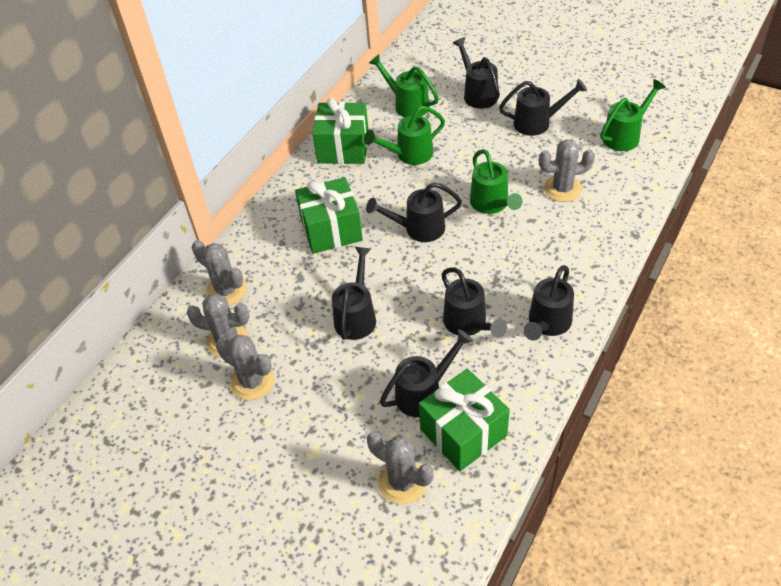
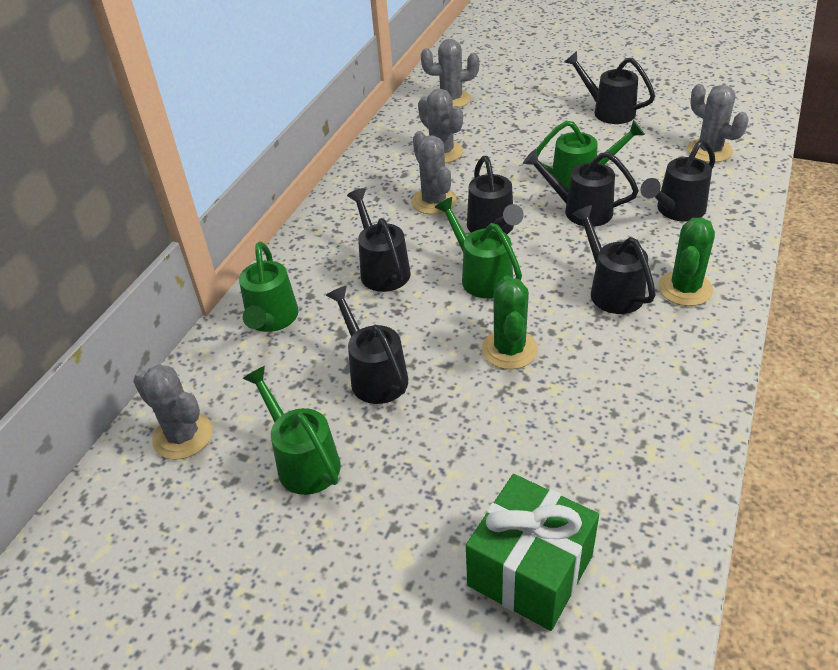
green cactus: none = 0 -> [482,275,538,369] [658,217,715,306] = 2
green gift: [295,177,363,254] [312,98,369,164] [419,369,510,471] = 3 -> [466,474,599,631] = 1

